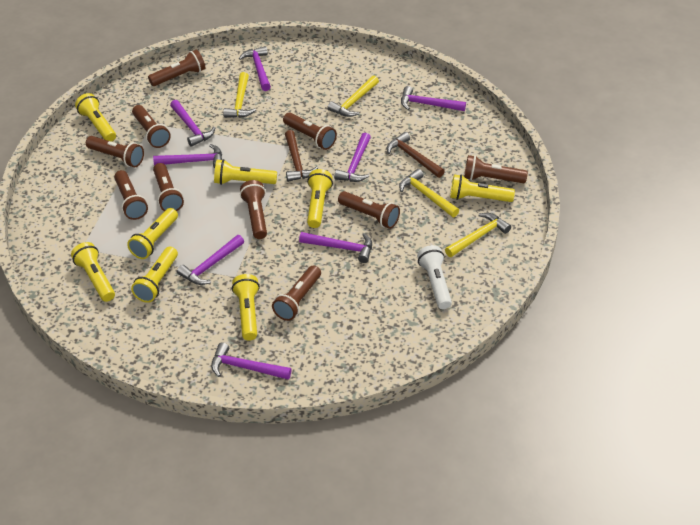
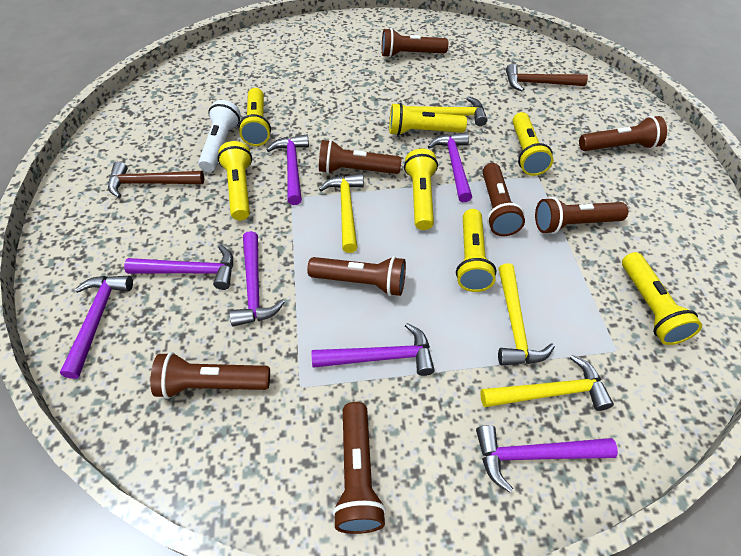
brown flashlight: [86,136,144,167] [114,170,148,220] [132,105,171,148] [148,50,205,86] [153,163,184,211] [240,180,267,239] [272,265,321,321] [283,112,337,150] [338,191,400,229] [464,155,528,183] = 10 -> [150,352,270,399] [307,256,406,296] [319,140,402,174] [333,402,386,534] [382,28,448,58] [483,163,525,236] [535,197,629,234] [579,116,667,151] = 8
purple hammer: [153,144,222,168] [170,100,215,147] [177,235,244,285] [211,342,292,380] [239,46,271,91] [299,232,372,263] [334,133,371,182] [401,86,466,111] = 8 -> [60,276,133,379] [124,245,233,290] [230,231,285,327] [267,134,309,205] [312,323,435,376] [428,132,472,202] [476,425,618,493] = 7
yellow flashlight: [71,242,115,302] [75,93,116,142] [127,208,178,259] [131,247,178,303] [214,159,277,185] [232,274,260,341] [307,169,333,228] [450,174,515,202] = 8 -> [218,141,252,220] [238,88,271,146] [389,103,467,136] [404,148,438,230] [456,209,497,292] [512,112,553,176] [622,252,702,345] = 7

